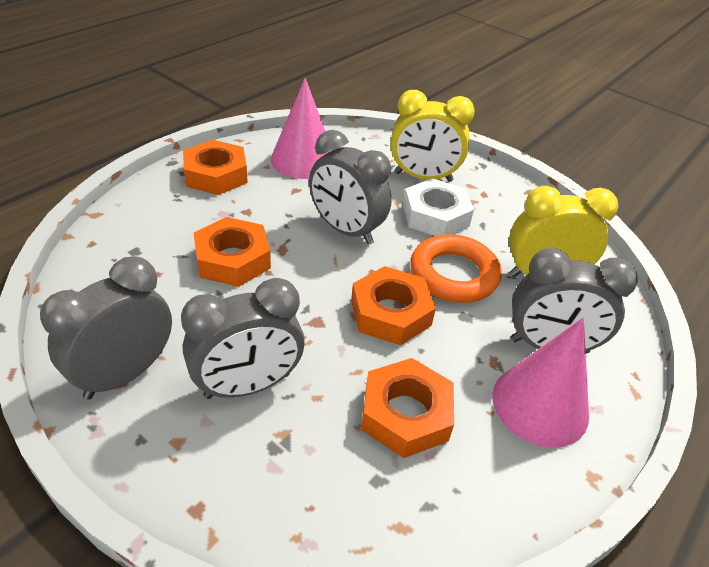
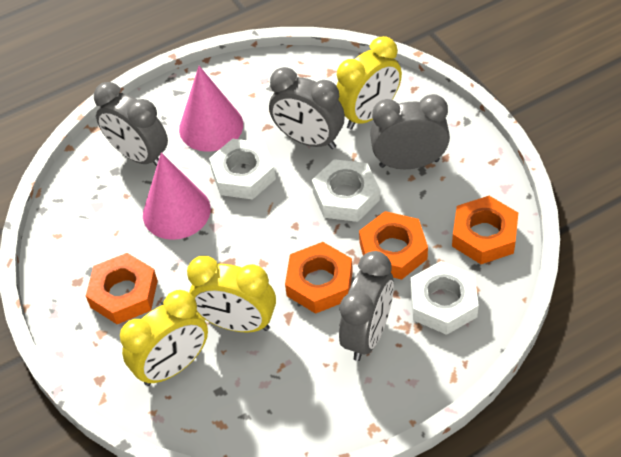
orange ring: [410,234,502,303] = 1 -> none = 0
white nut: [403,178,474,236] = 1 -> [209,139,276,200] [312,159,380,222] [410,261,479,335] = 3
yellow clock: [391,90,475,182] [509,186,618,277] = 2 -> [120,290,208,386] [187,256,276,332] [337,36,402,130] = 3

